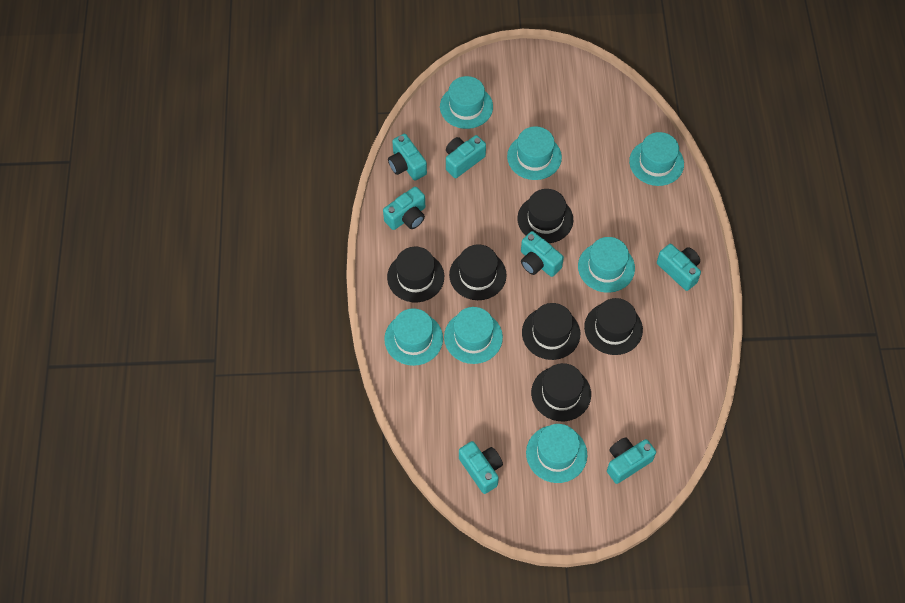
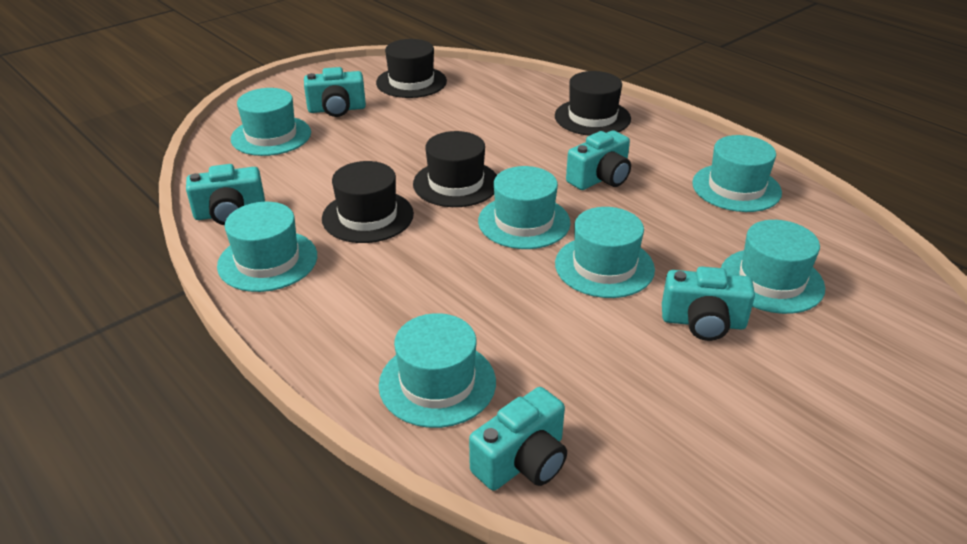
black hat: [387,247,444,302] [449,244,507,300] [517,189,573,243] [522,303,580,360] [531,363,591,421] [584,298,643,355] = 6 -> [322,161,414,243] [376,39,447,98] [413,131,497,207] [555,71,631,136] = 4
turquoise camera: [383,186,425,230] [388,134,427,181] [446,135,486,178] [459,441,503,494] [521,231,564,277] [607,438,656,484] [657,244,701,291] = 7 -> [186,164,265,225] [304,67,366,117] [469,387,567,491] [566,130,631,190] [662,266,755,341] = 5

